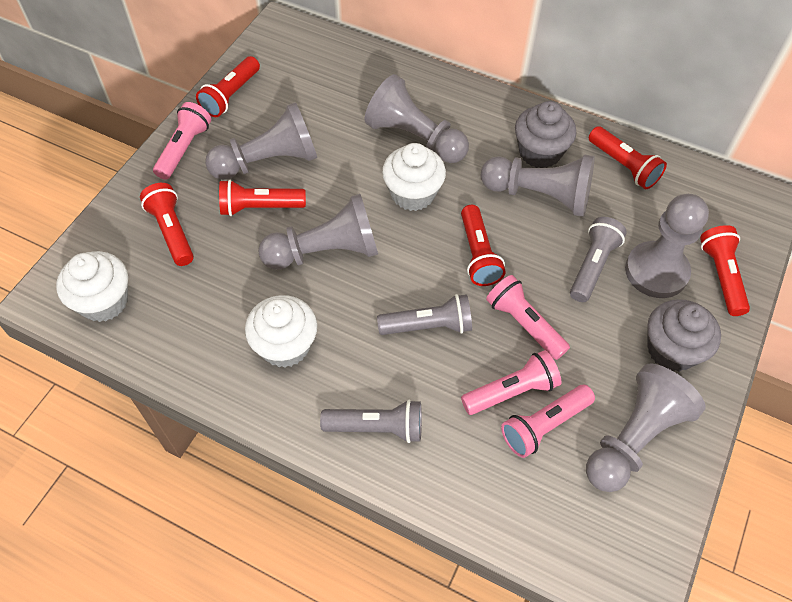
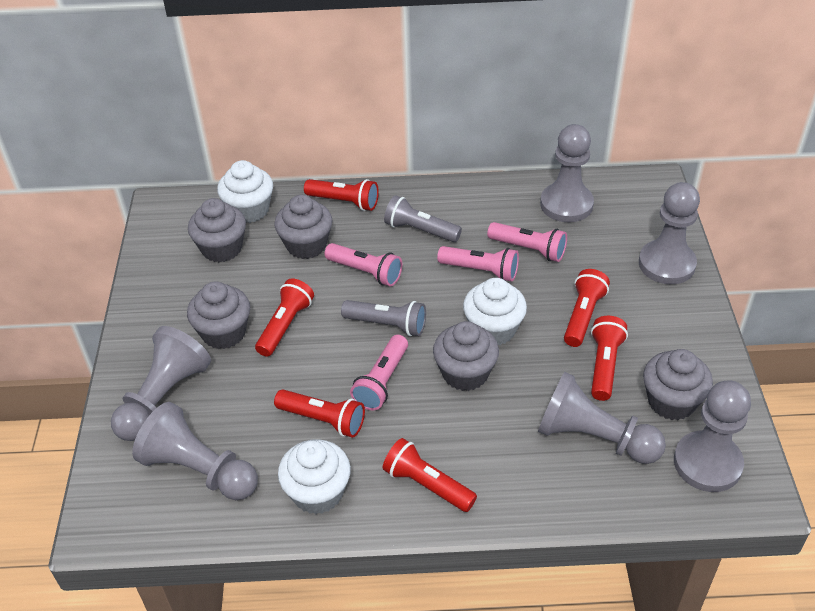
grey cupcake: [515,101,576,168] [647,299,721,372] = 2 -> [187,282,250,349] [188,198,246,262] [274,195,333,259] [433,321,499,391] [643,349,713,420] = 5
grey flashlight: [320,400,422,443] [377,294,472,335] [570,217,627,302] = 3 -> [341,300,426,336] [384,195,462,242] = 2

